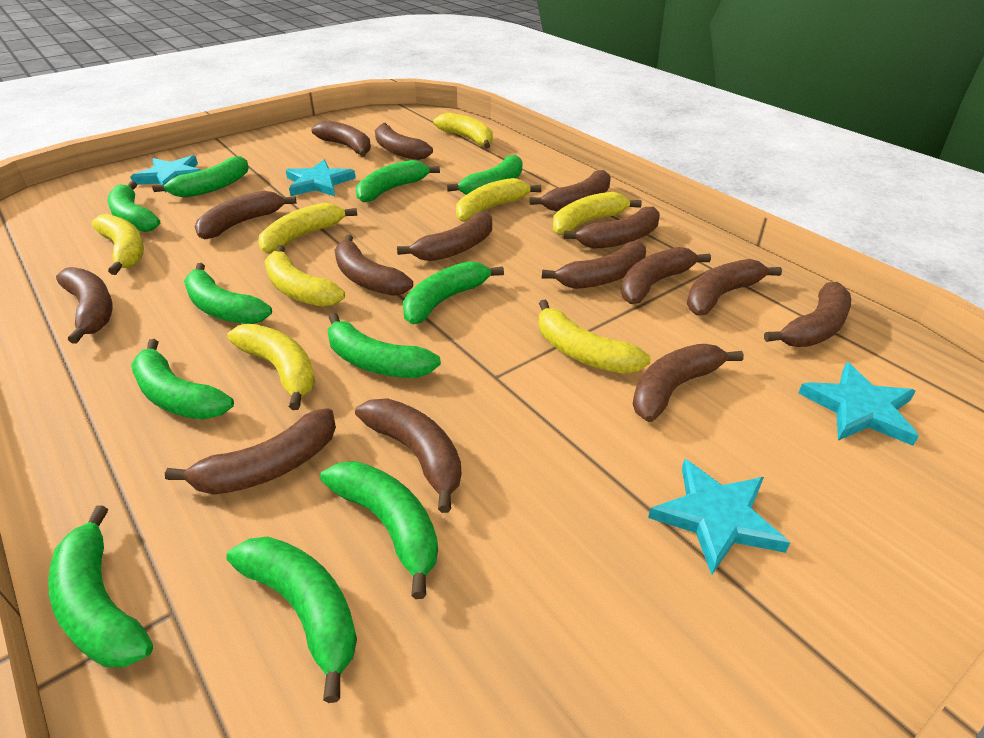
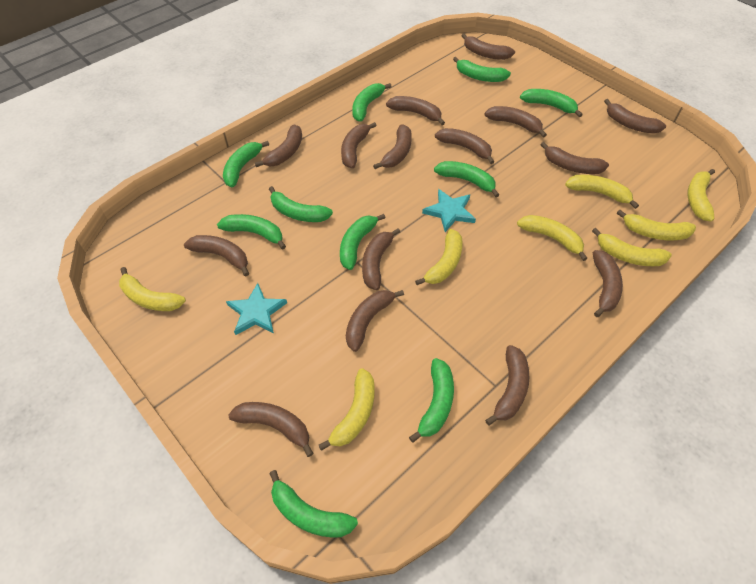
green banana: [48,506,153,667] [107,181,160,232] [131,339,234,420] [152,156,249,198] [184,263,272,324] [226,537,357,703] [320,461,438,599] [327,313,441,378] [356,160,440,202] [403,261,504,324] [447,155,523,195] = 11 -> [217,214,286,249] [223,141,269,187] [269,186,333,222] [269,470,358,537] [340,214,385,270] [352,83,392,122] [409,358,454,443] [434,161,499,197] [453,57,511,82] [520,89,583,117] = 10
turquoise star: [130,155,201,193] [286,160,356,196] [648,459,790,575] [798,362,919,446] = 4 -> [226,283,287,335] [422,189,476,232] = 2

